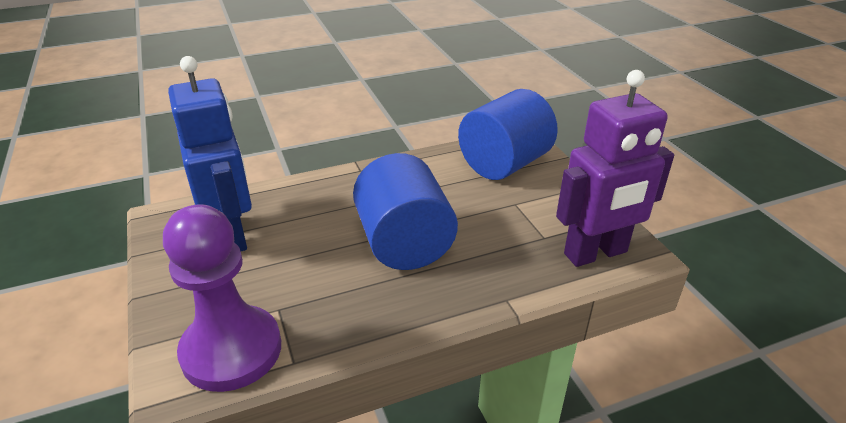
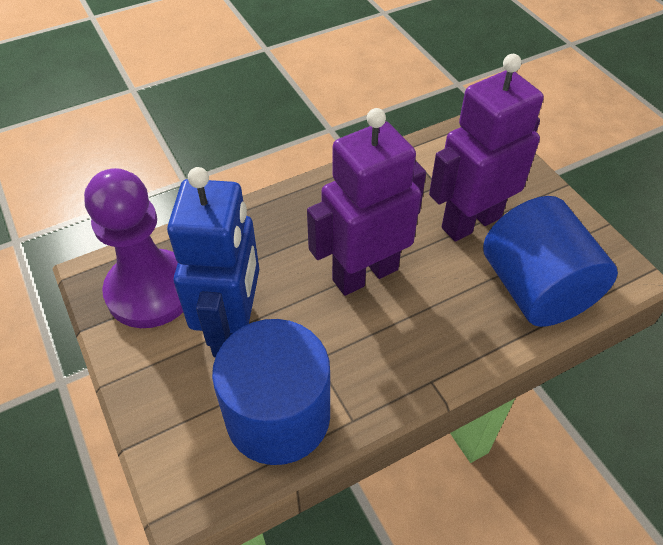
purple robot: [556,70,674,267] = 1 -> [307,108,426,296] [429,54,544,242] = 2

